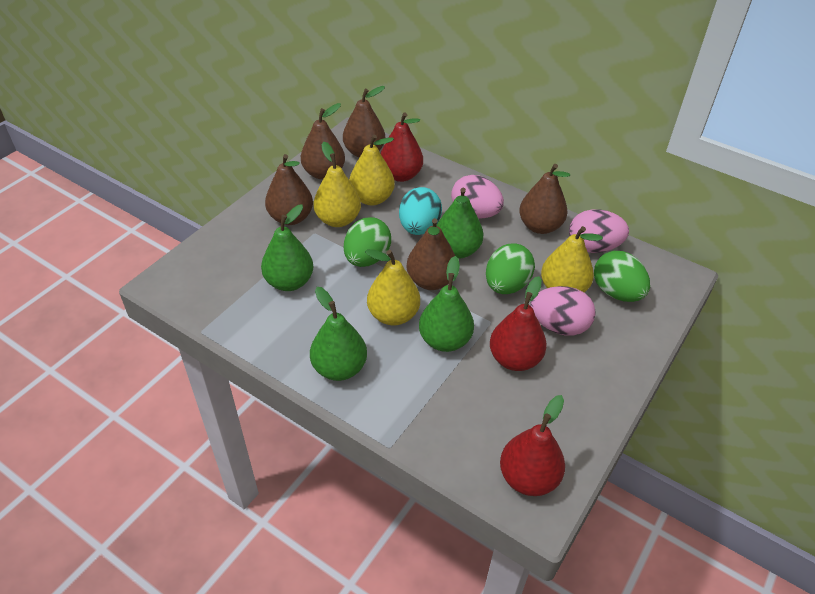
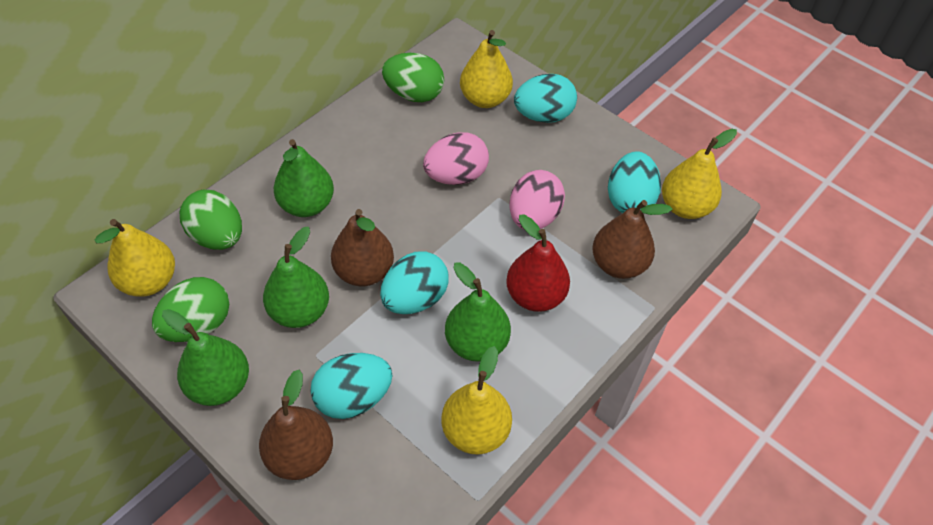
brown pear: [265,154,313,225] [301,103,345,180] [343,86,385,158] [407,218,455,290] [519,164,570,234] = 5 -> [259,370,333,480] [331,209,394,286] [592,200,672,279] = 3
pink egg: [451,175,504,218] [530,286,596,336] [569,209,629,253] = 3 -> [423,132,489,185] [510,170,565,230] = 2
red pear: [380,113,423,182] [490,276,547,371] [500,395,565,496] = 3 -> [506,214,570,312] = 1
turquoise egg: [399,187,442,235] = 1 -> [310,353,393,419] [380,251,449,314] [514,74,577,123] [608,151,661,213] = 4

